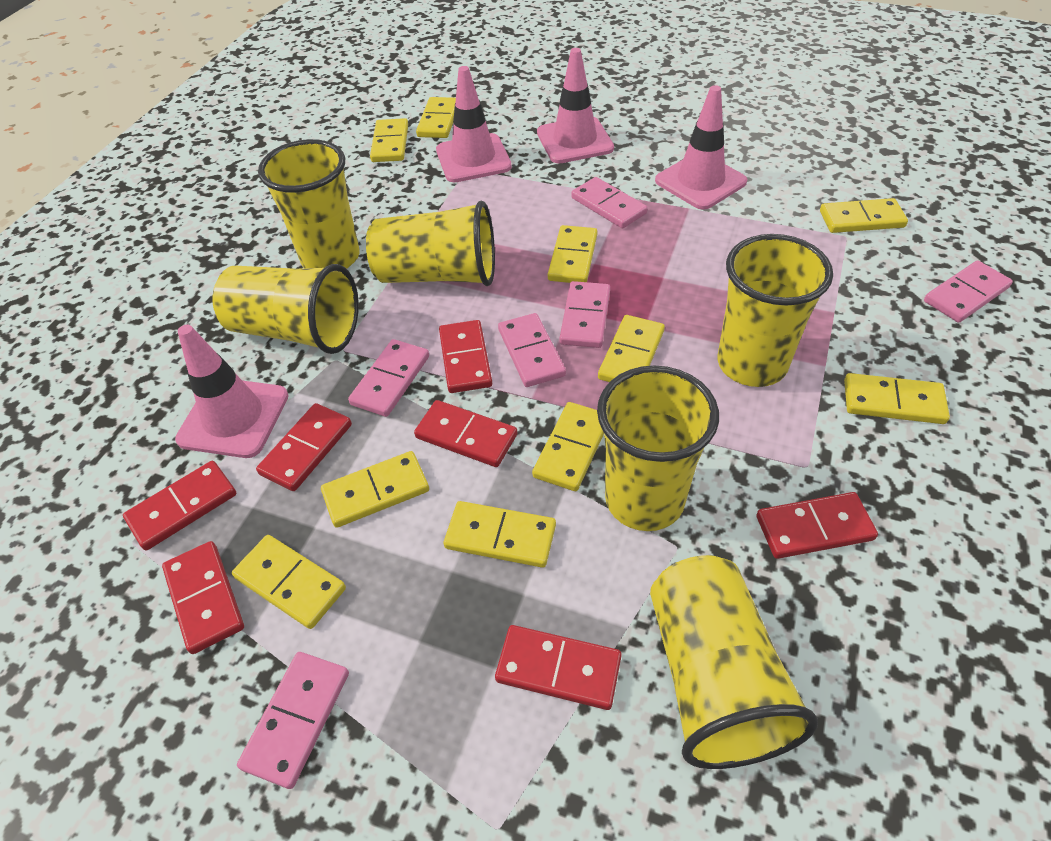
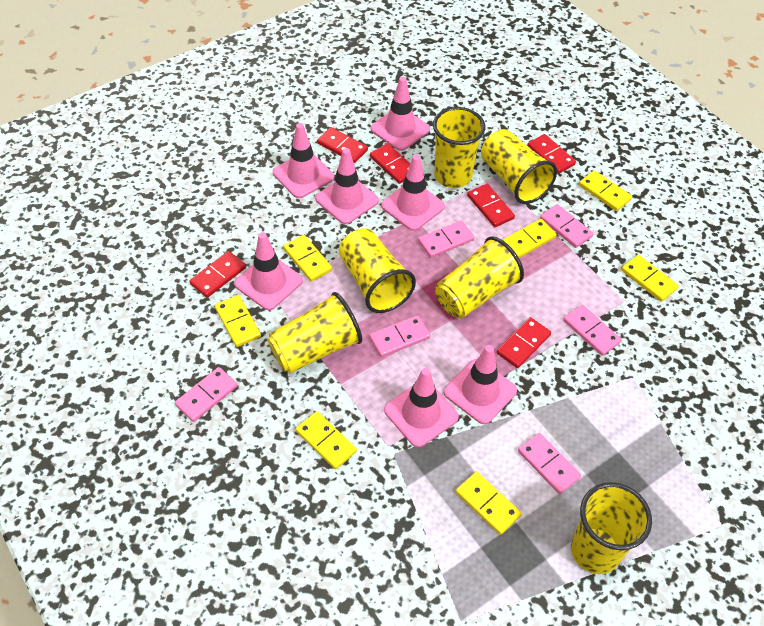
pink traffic cone: [175,325,289,458] [436,66,512,182] [537,48,614,164] [655,85,747,210] = 4 -> [234,232,303,310] [273,123,334,198] [315,148,379,224] [371,77,430,151] [381,155,445,231] [384,368,459,447] [444,345,517,424] = 7
red domino: [123,461,237,550] [162,541,244,654] [256,403,352,491] [414,400,517,467] [439,320,492,393] [495,625,622,710] [756,492,878,559] = 7 -> [189,251,246,298] [317,127,368,163] [370,143,410,184] [467,184,515,227] [497,317,551,368] [527,134,576,174] = 6
yellow domino: [232,535,346,629] [321,451,429,528] [370,118,408,162] [416,97,456,138] [443,501,556,568] [532,402,604,491] [548,225,598,283] [598,315,665,382] [820,198,908,233] [844,373,950,424] = 10 -> [214,295,261,347] [283,235,332,282] [296,411,357,470] [456,471,521,535] [503,219,557,258] [579,170,632,211] [621,255,679,302] = 7

